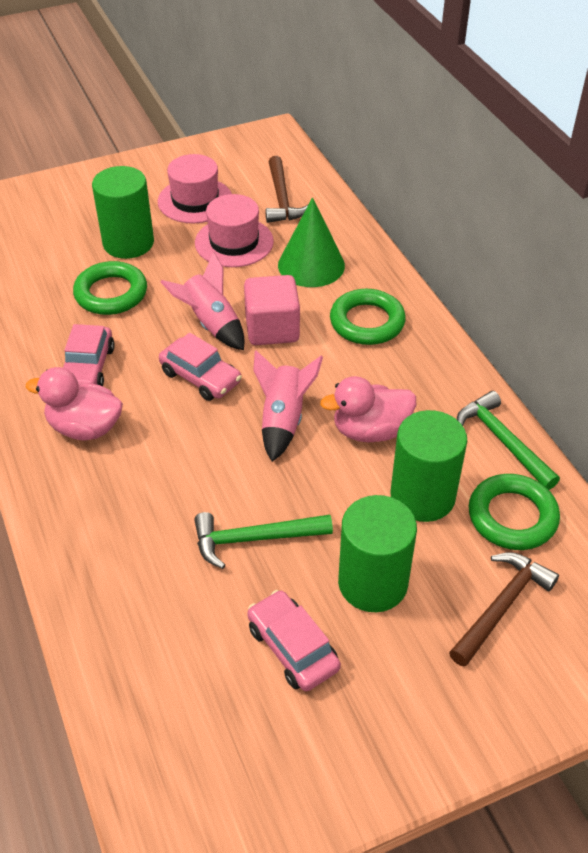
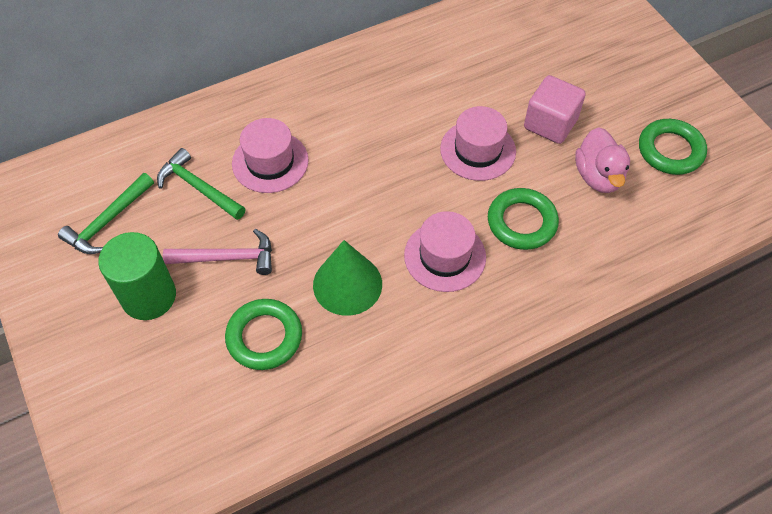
brown hammer: [265,156,308,223] [449,552,559,667] = 2 -> none = 0
green cylinder: [92,166,154,259] [338,495,417,612] [391,410,467,522] = 3 -> [98,232,176,320] = 1
pink car: [63,324,115,386] [159,333,242,401] [247,590,341,691] = 3 -> none = 0
pink duck: [26,367,123,440] [320,376,416,442] = 2 -> [575,127,630,193] = 1
pink hammer: none = 0 -> [163,229,272,275] = 1
pink hat: [158,154,232,223] [195,194,274,267] = 2 -> [232,118,309,193] [404,211,486,292] [440,106,516,181] = 3
pink rocket: [161,252,245,350] [253,350,323,462] = 2 -> none = 0

